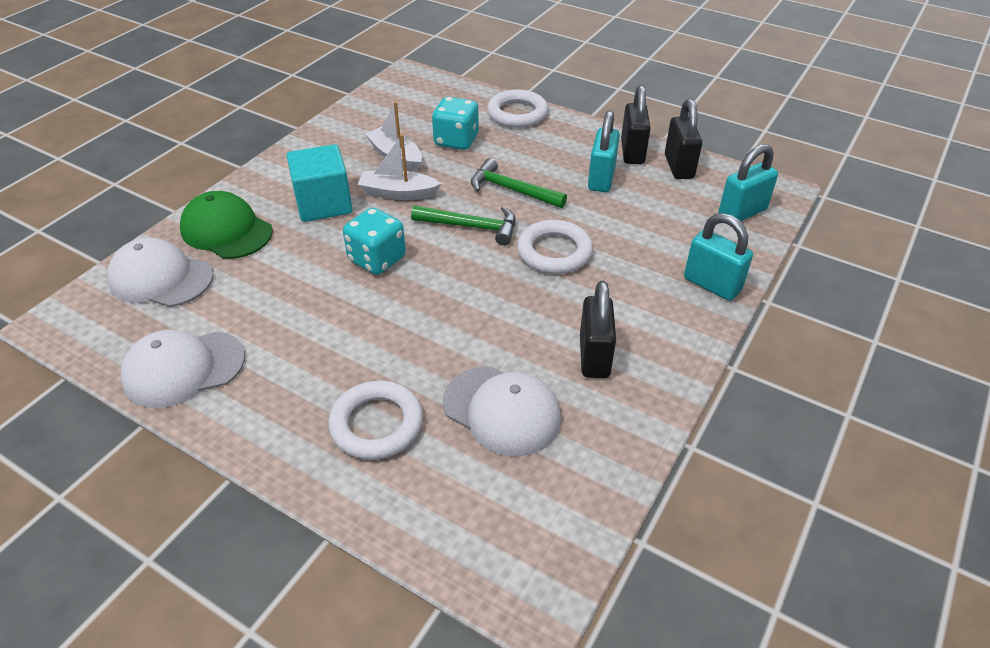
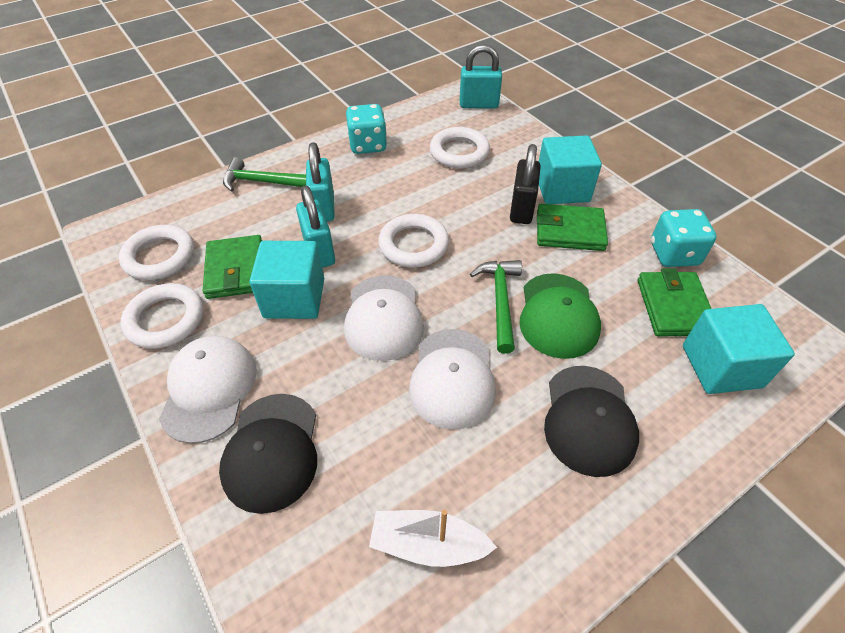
black cap: none = 0 -> [219,394,317,514] [544,366,639,477] = 2
black padlock: [580,281,616,378] [621,85,651,164] [665,99,702,179] = 3 -> [510,144,541,224] = 1
green wallet: none = 0 -> [203,235,262,299] [537,204,608,251] [637,268,712,336] = 3
turquoise cube: [287,144,353,222] = 1 -> [249,241,324,319] [539,135,602,204] [683,304,795,394] = 3
white boat: [358,134,442,200] [365,102,422,172] = 2 -> [369,509,497,567] = 1
white ring: [328,381,423,460] [487,89,548,128] [517,220,593,274] = 3 -> [119,225,194,280] [121,283,203,349] [378,214,449,268] [430,127,490,169] = 4

